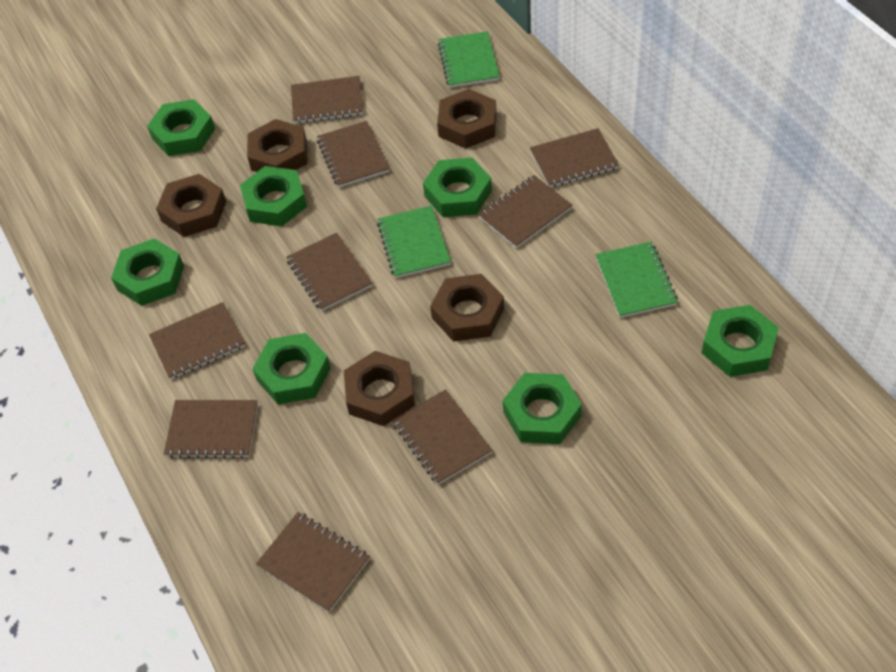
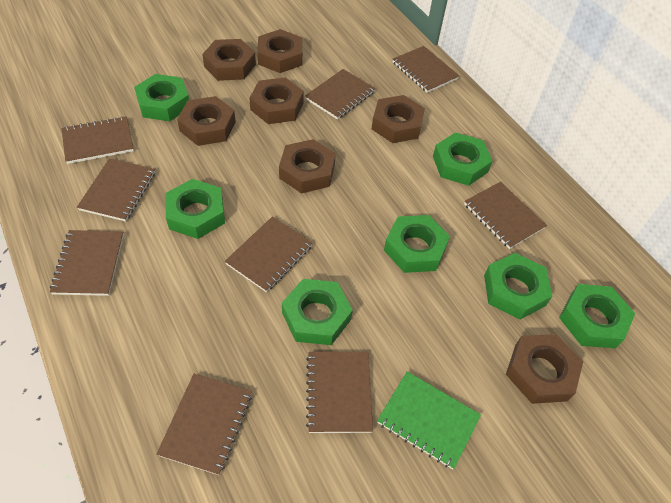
brown nut: [156,174,226,237] [247,119,308,172] [344,351,415,426] [430,274,504,342] [437,89,497,149] = 5 -> [177,96,236,146] [202,39,256,81] [249,77,304,124] [257,29,302,73] [279,139,336,194] [372,95,425,143] [506,334,583,404] = 7
green notebook: [377,206,451,278] [438,31,500,88] [595,242,678,318] = 3 -> [377,371,481,469] = 1

